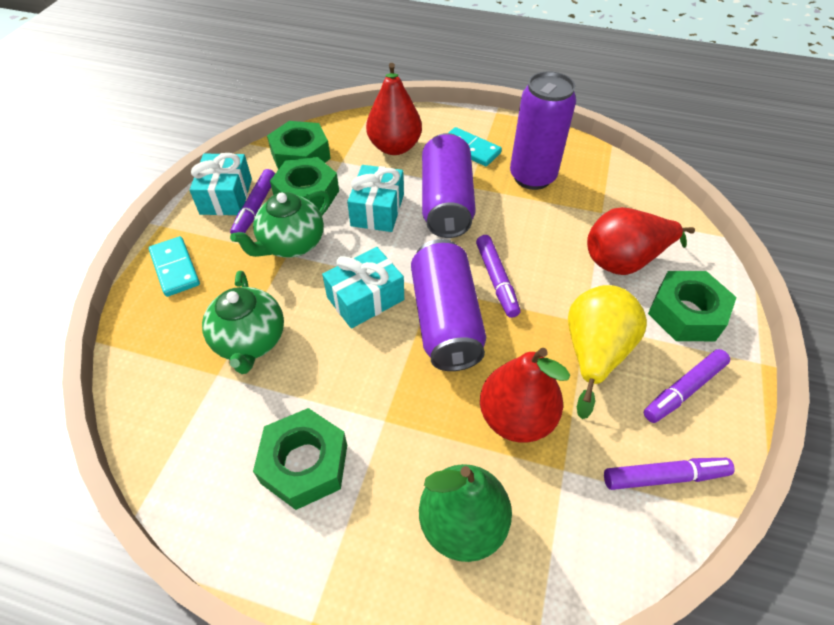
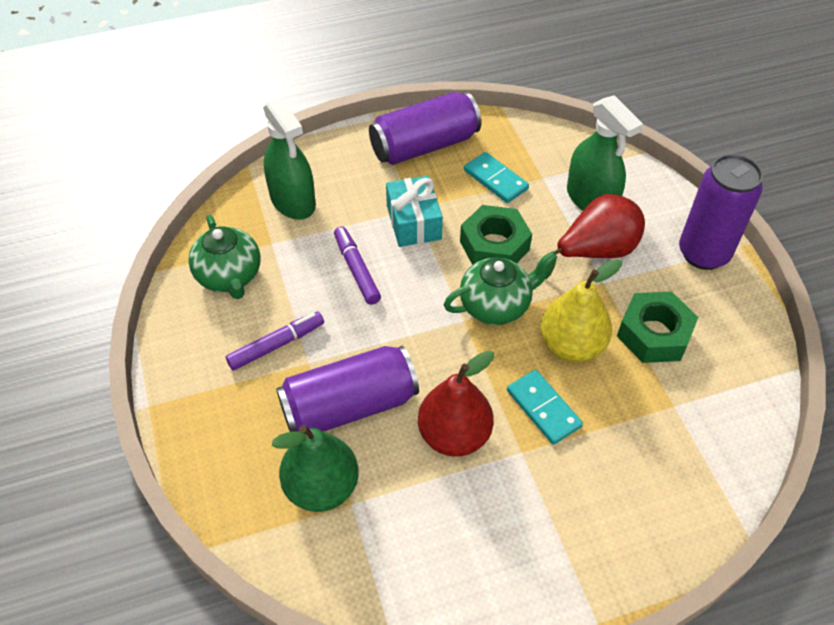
green nut: [253,408,347,510] [267,121,331,170] [270,157,339,211] [648,271,736,341] = 4 -> [460,205,532,265] [617,292,698,363] = 2
green spray bottle: none = 0 -> [263,97,316,220] [567,95,643,211] = 2
purple marker: [230,169,275,234] [476,235,520,318] [604,458,735,490] [644,349,730,423] = 4 -> [226,312,324,370] [334,226,381,305] = 2
red pear: [366,63,422,155] [480,348,570,443] [587,207,695,275] = 3 -> [418,351,494,457] [545,194,645,279] = 2
turquoise gift: [189,153,252,215] [322,247,404,329] [347,165,404,232] = 3 -> [386,176,443,247] = 1

